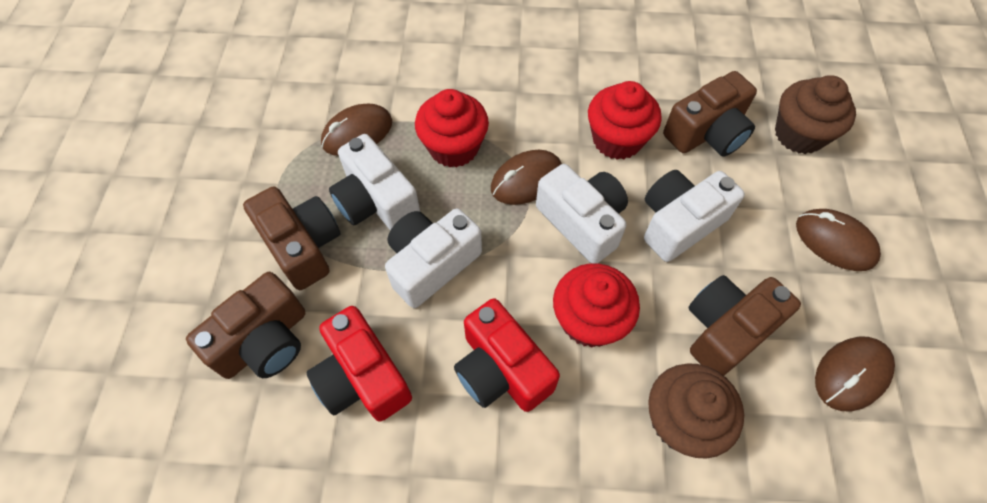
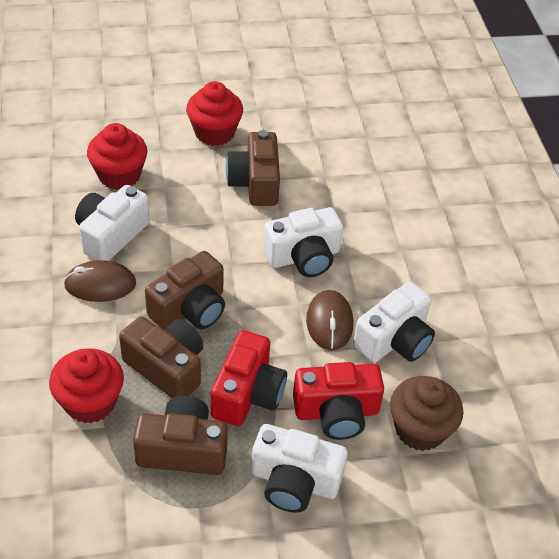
brown cupcake: [648,364,744,458] [775,75,856,154] = 2 -> [390,376,463,451] = 1
brown mouse: [321,104,392,156] [491,150,562,205] [796,209,881,271] [815,336,895,411] = 4 -> [64,260,136,302] [306,290,353,350] = 2

